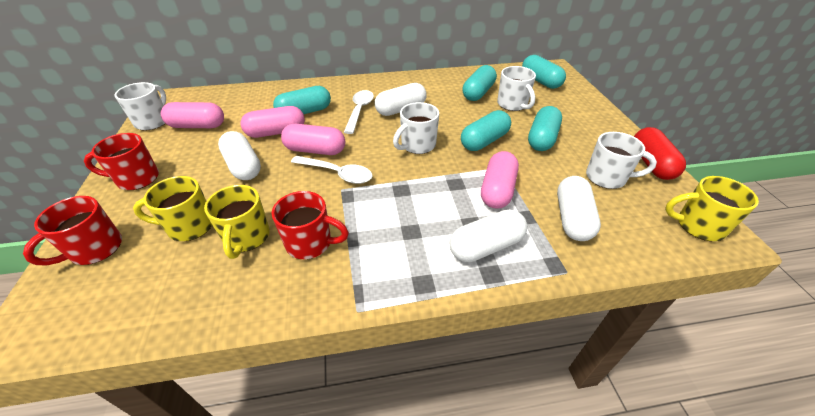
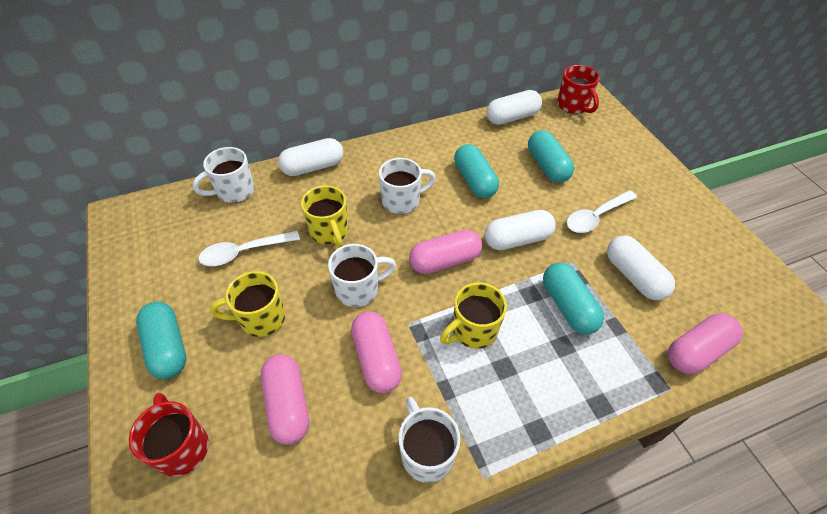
red capsule: [634,127,686,180] = 1 -> none = 0
red mug: [23,196,122,266] [84,133,159,190] [272,191,349,259] = 3 -> [129,393,209,477] [557,65,600,114] = 2
turquoise capsule: [273,86,331,114] [461,110,511,151] [462,65,497,101] [522,55,566,89] [528,106,562,151] = 5 -> [136,302,186,379] [454,144,499,198] [528,130,574,183] [543,263,604,334] = 4

